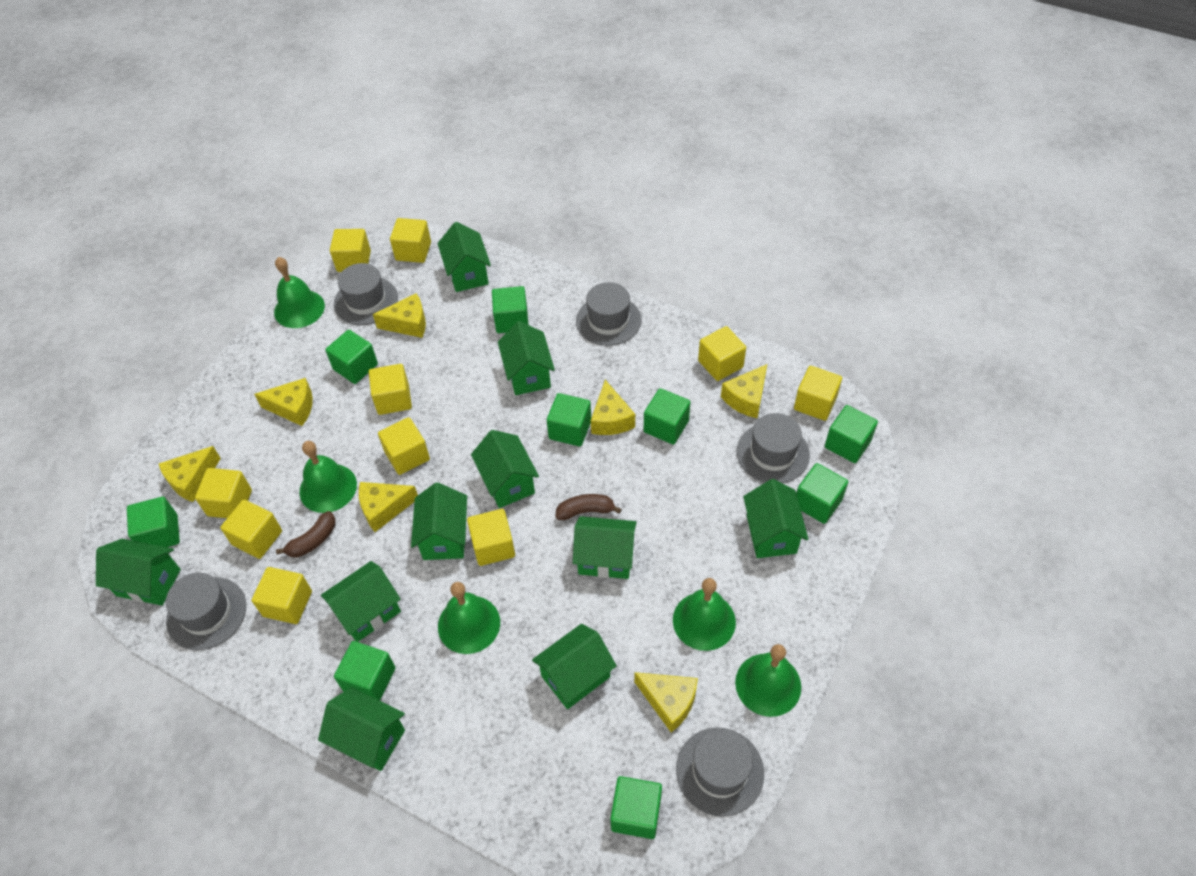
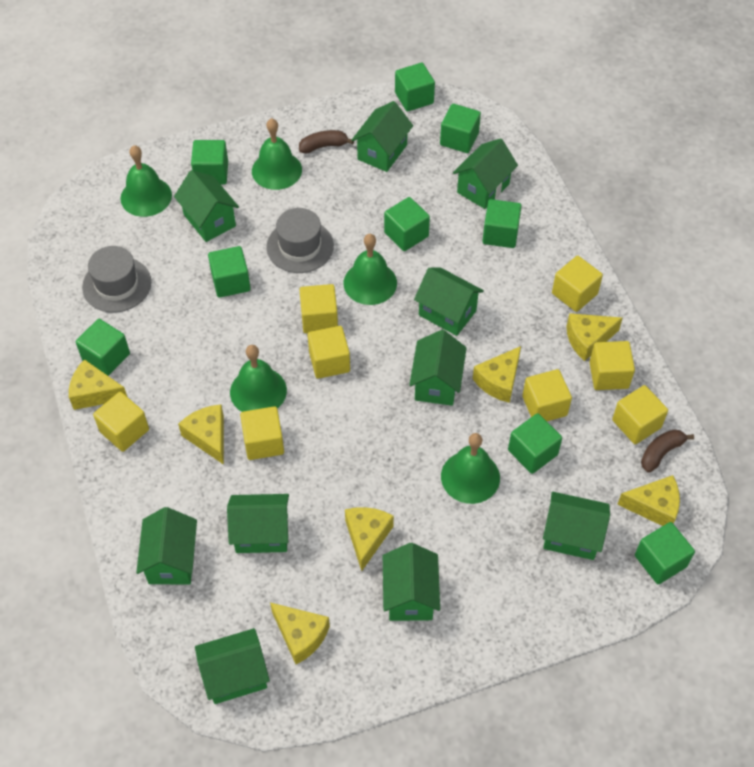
grey hat: [166,573,246,650] [334,263,398,325] [576,282,642,346] [676,728,764,817] [737,413,810,483] = 5 -> [82,246,151,313] [266,208,334,273] = 2
yellow cube: [195,468,252,518] [220,500,282,559] [252,567,312,624] [330,229,371,272] [369,364,412,415] [378,417,430,475] [390,218,431,263] [467,509,515,566] [698,326,746,381] [794,366,842,421] = 10 -> [93,392,149,452] [240,406,284,460] [299,284,338,334] [308,326,350,379] [522,369,572,421] [552,256,603,312] [589,341,635,390] [612,385,668,444] = 8

